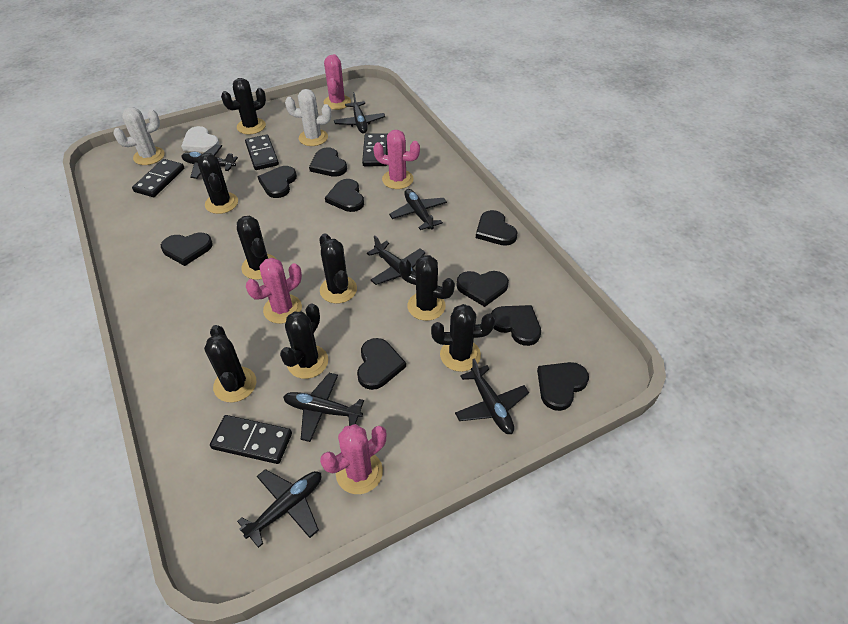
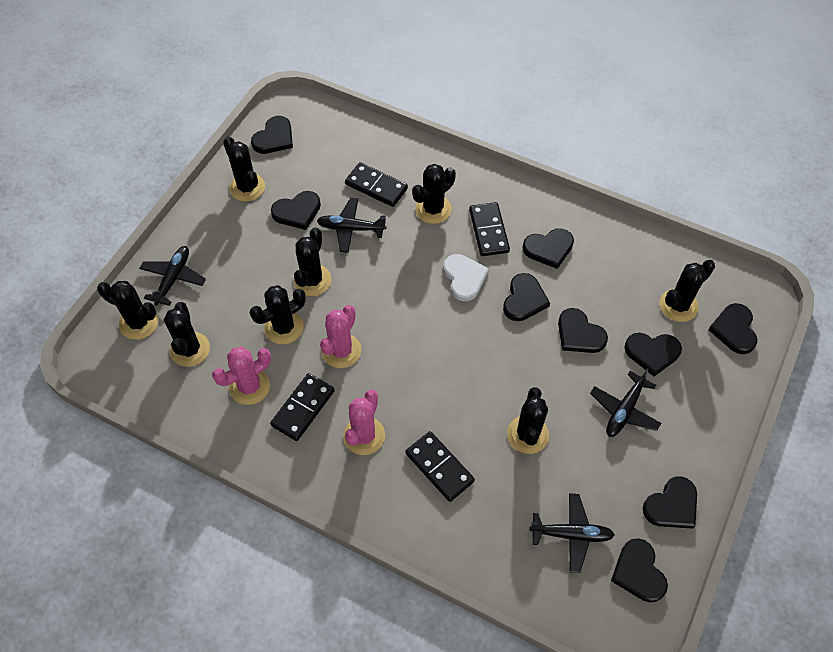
black plane: [181,144,238,179] [237,469,321,548] [283,373,364,442] [334,92,385,133] [367,235,426,285] [389,189,447,230] [455,359,529,434] = 7 -> [139,246,206,306] [317,198,387,253] [529,493,615,573] [590,368,661,437] = 4
pink cactus: [246,258,302,324] [320,424,386,494] [324,54,351,110] [373,130,420,189] = 4 -> [212,347,271,405] [320,305,362,368] [343,389,385,455] = 3
white cactus: [113,107,165,165] [285,89,331,146] = 2 -> none = 0

